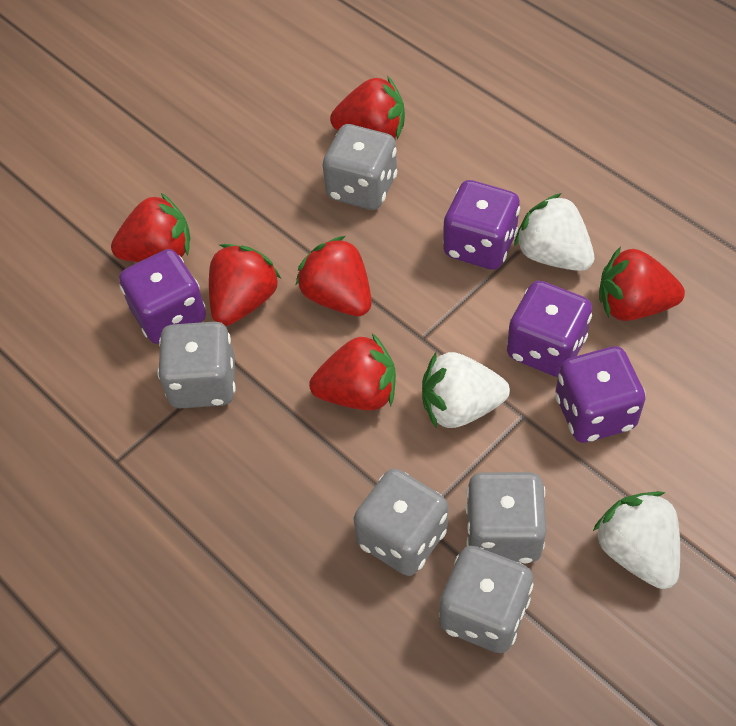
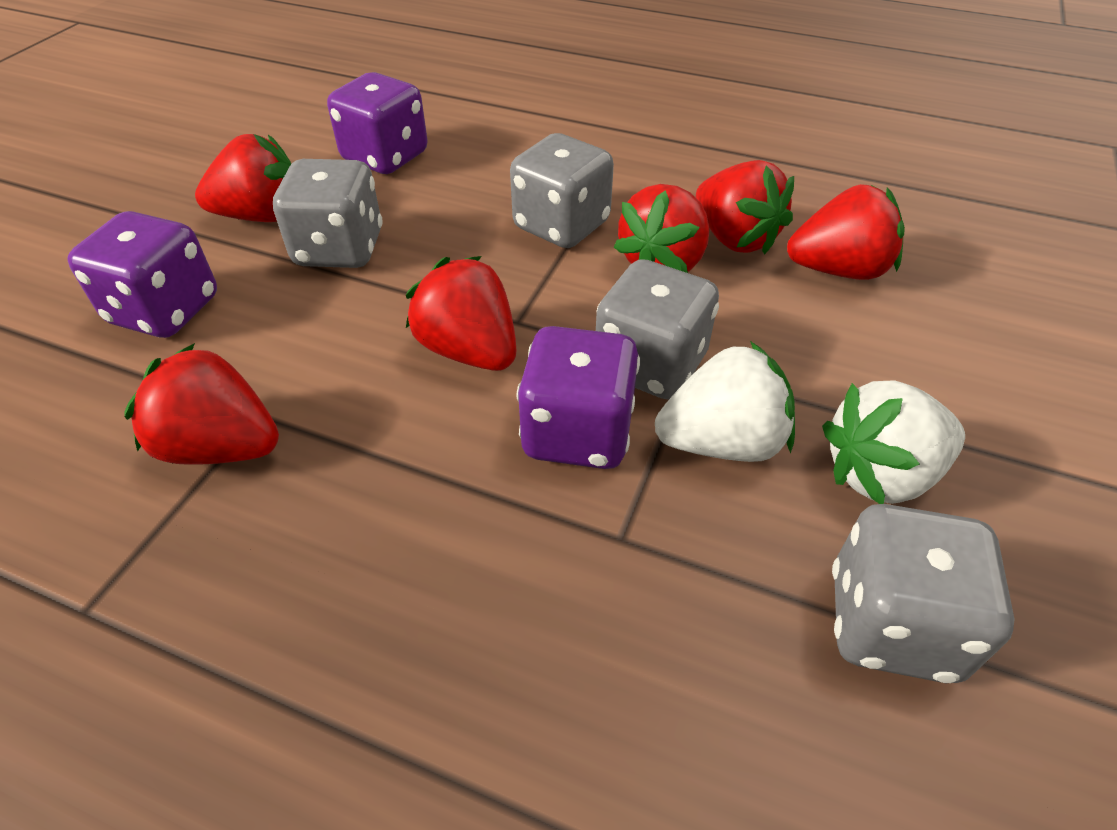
grey dice: [157,322,236,408] [323,124,397,210] [353,468,448,576] [439,546,534,653] [466,472,546,563] = 5 -> [273,159,383,268] [510,133,614,248] [596,259,719,400] [832,504,1014,683] = 4
purple dice: [119,249,206,344] [443,180,520,270] [507,281,592,377] [555,346,646,443] = 4 -> [67,211,217,338] [327,72,428,174] [516,326,640,469] = 3
white strawberry: [422,352,510,429] [514,193,594,271] [593,491,680,589] = 3 -> [655,341,795,462] [822,380,965,504] = 2

